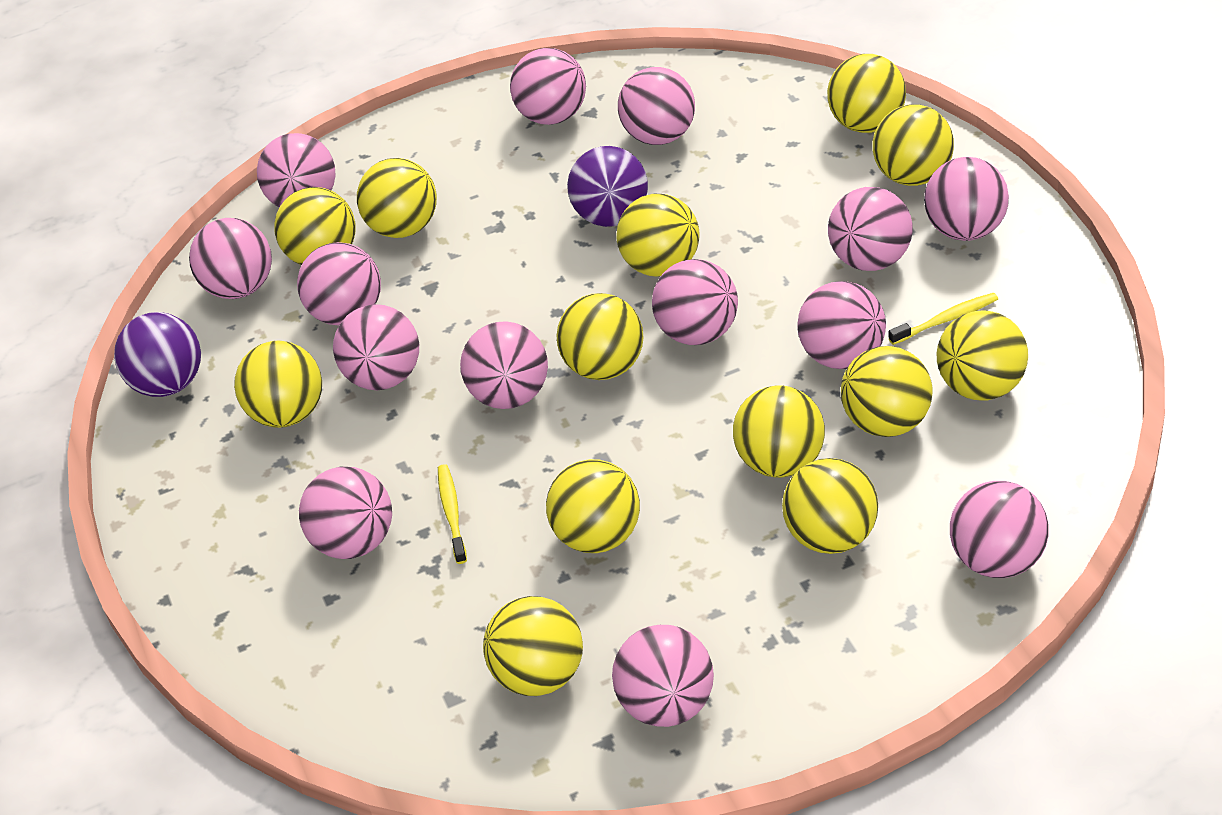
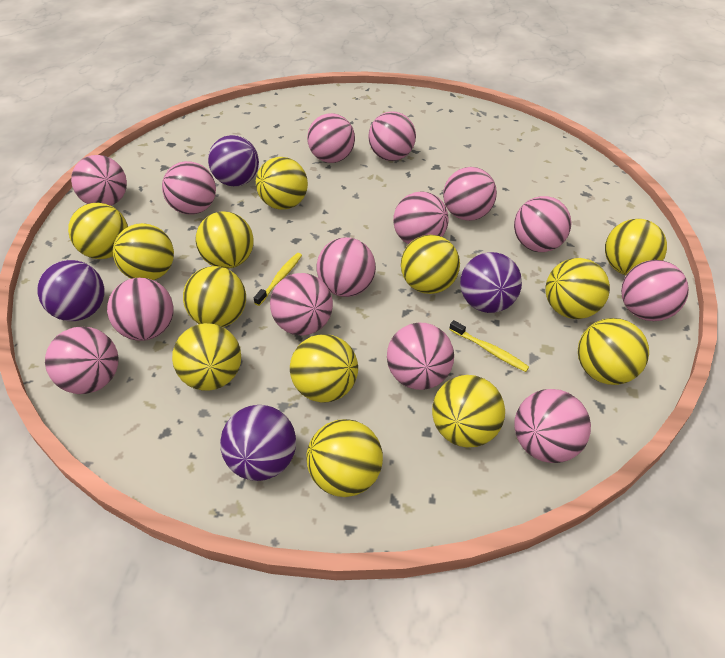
purple ball: [114,312,201,397] [567,146,648,227] = 2 -> [37,260,104,321] [208,135,259,187] [220,405,296,481] [460,252,522,313] = 4

